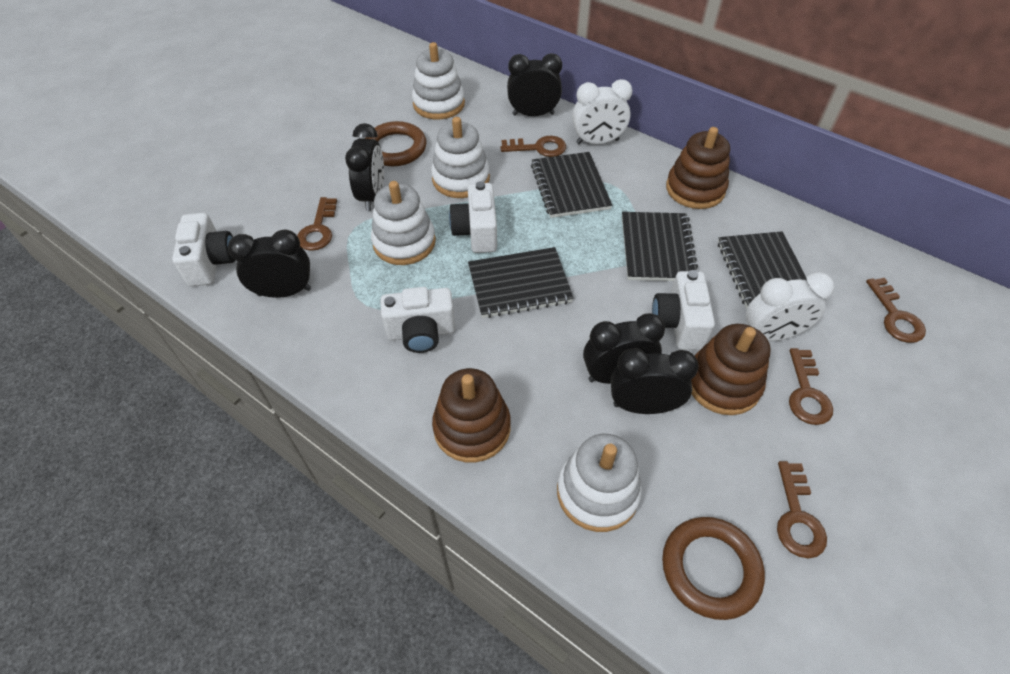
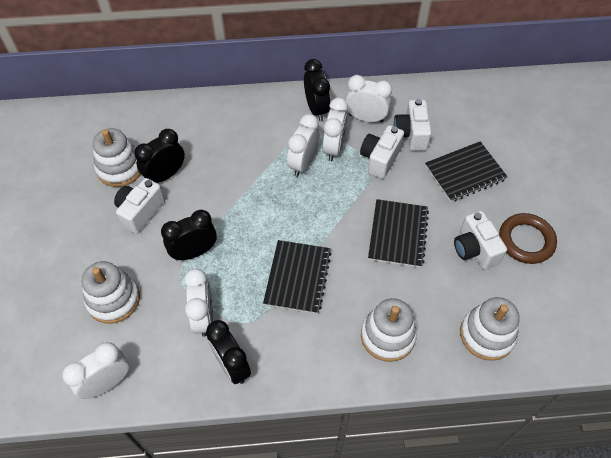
black clock: [228,229,311,298] [345,123,384,211] [507,53,562,116] [583,313,665,384] [611,348,699,414] = 5 -> [134,129,185,183] [161,210,217,261] [206,320,251,384] [304,59,330,121] = 4
black notebook: [468,247,574,318] [531,152,612,218] [622,212,698,281] [718,231,807,309] = 4 -> [263,240,331,314] [368,199,429,268] [425,141,508,202] = 3
brown key: [297,197,337,251] [500,136,566,157] [777,461,827,558] [789,348,833,425] [866,278,926,343] = 5 -> none = 0
brown ring: [365,121,426,166] [662,517,765,620] = 2 -> [499,213,557,264] = 1
brown stacking toy: [432,368,511,463] [666,127,730,209] [691,324,771,415] = 3 -> none = 0
white clock: [572,79,632,145] [746,272,834,341] = 2 -> [62,342,129,399] [184,269,213,337] [287,114,319,177] [322,97,348,161] [345,75,392,123] = 5

